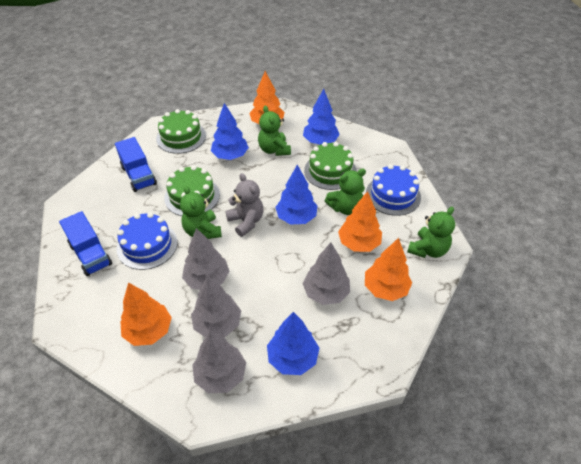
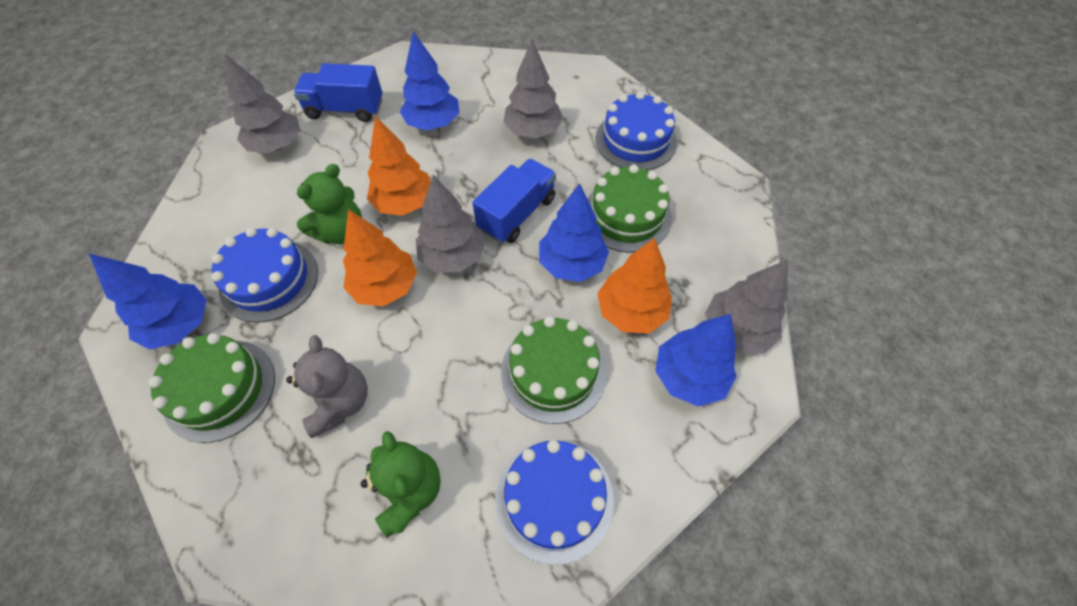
blue cake: [117,212,178,270] [366,164,421,216] = 2 -> [212,228,318,323] [495,440,614,565] [595,91,677,170] = 3
green teddy bear: [180,186,222,239] [258,106,291,156] [325,168,366,215] [407,207,455,258] = 4 -> [297,164,362,244] [361,431,441,538] = 2
orange tree: [120,283,172,346] [249,71,285,125] [338,191,382,252] [365,238,412,301] = 4 -> [343,209,417,306] [367,116,431,216] [597,238,672,333] = 3

